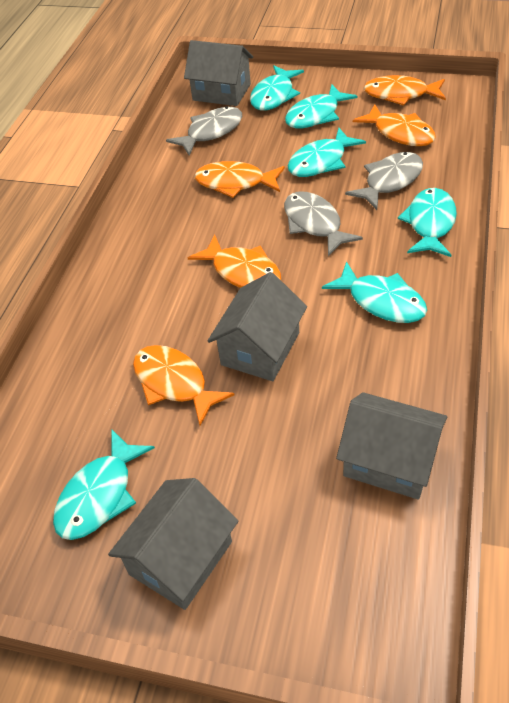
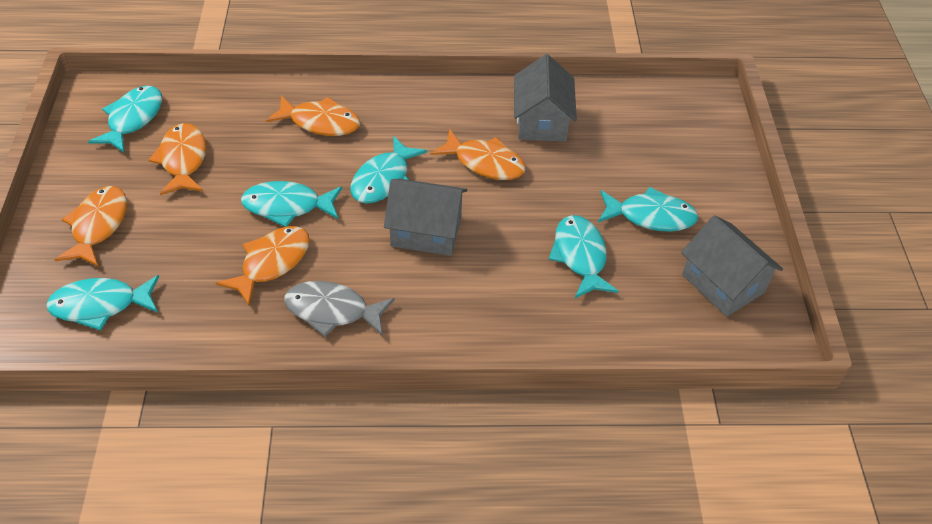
grey fish: [166,106,243,156] [284,191,363,256] [345,152,423,210] = 3 -> [284,281,395,337] = 1
grey house: [108,478,238,610] [184,40,253,106] [207,272,307,381] [336,392,447,500] = 4 -> [384,179,467,256] [514,54,577,142] [681,215,783,317] = 3

